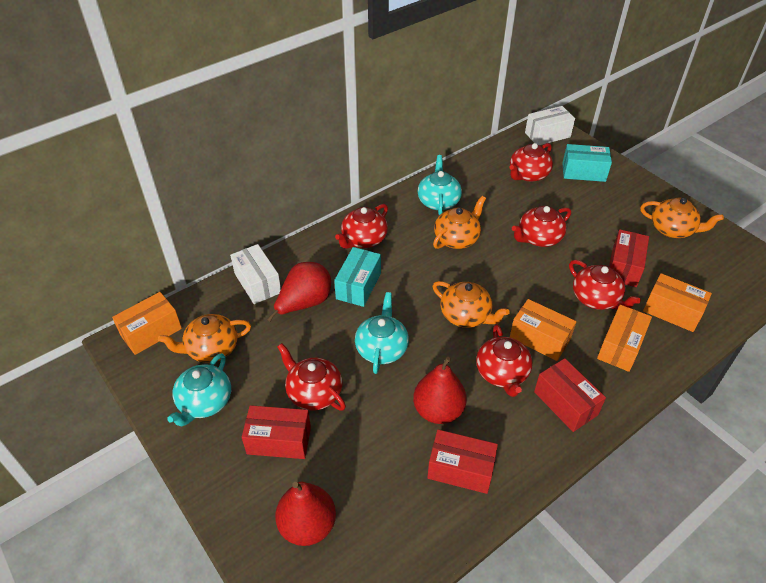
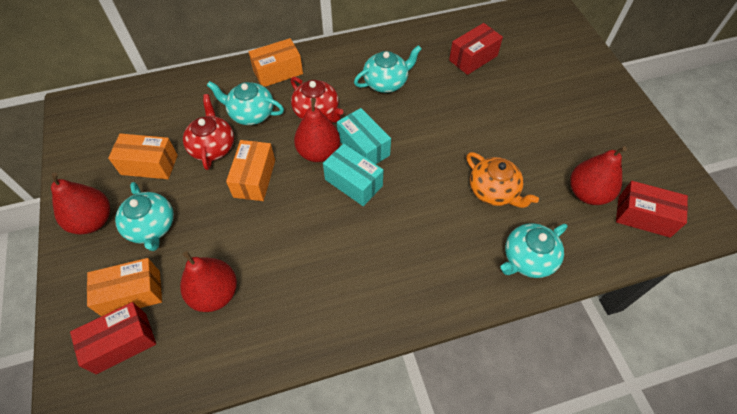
orange teapot: [158,314,251,363] [433,196,486,249] [433,281,510,328] [640,198,724,238] = 4 -> [466,152,539,208] = 1
red box: [242,405,311,459] [427,430,498,494] [534,358,606,432] [609,229,649,287] = 4 -> [70,302,156,374] [449,23,503,75] [616,181,688,238] = 3
red pear: [267,262,331,322] [275,482,336,546] [413,357,467,424] = 3 -> [51,172,110,234] [180,251,237,312] [294,98,340,162] [570,146,627,205] = 4
red teapot: [277,343,346,411] [335,204,388,249] [476,324,533,397] [509,143,553,182] [512,206,571,247] [569,260,641,310] = 6 -> [183,94,234,170] [291,77,343,123] = 2
turquoise teapot: [167,353,231,427] [355,292,409,374] [418,155,462,215] = 3 -> [115,182,174,251] [207,81,284,125] [354,45,422,93] [501,223,568,278] = 4
white box: [230,244,281,304] [525,106,575,145] = 2 -> none = 0

